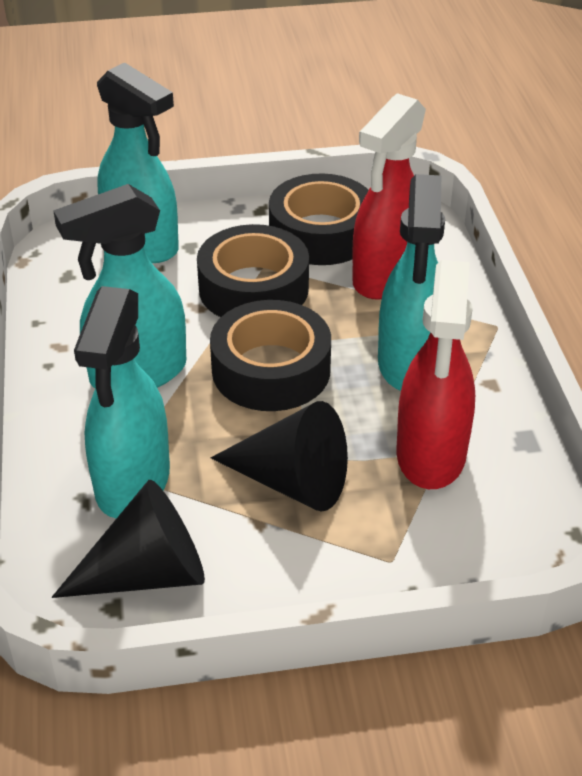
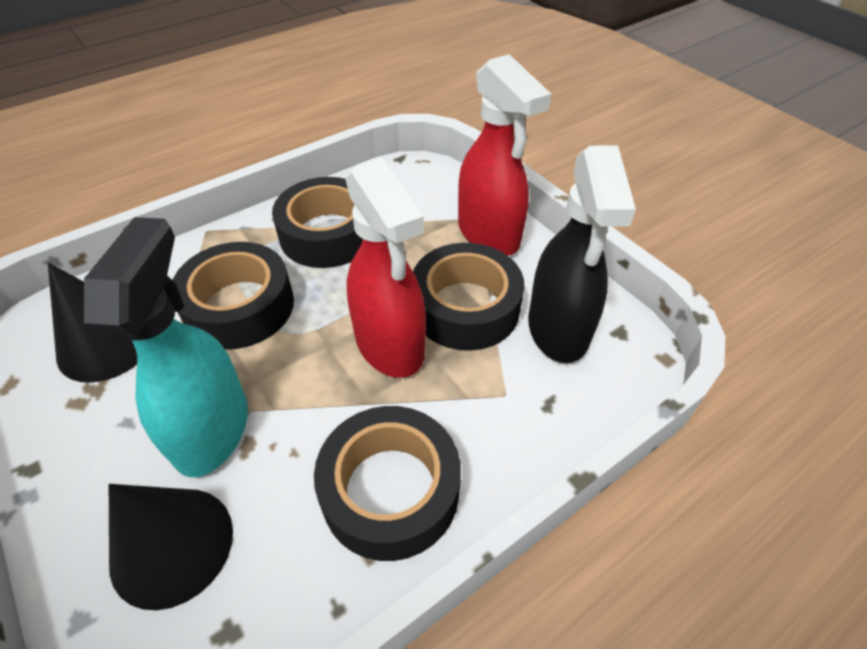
black spray bottle: none = 0 -> [528,146,636,363] = 1
black tape: [197,224,309,317] [210,300,331,411] [269,174,369,265] = 3 -> [173,242,294,350] [272,177,363,268] [314,406,461,561] [413,243,525,351] = 4
turquoise spray bottle: [53,184,186,388] [74,286,170,519] [97,62,179,263] [378,174,445,391] = 4 -> [84,217,248,477] = 1

